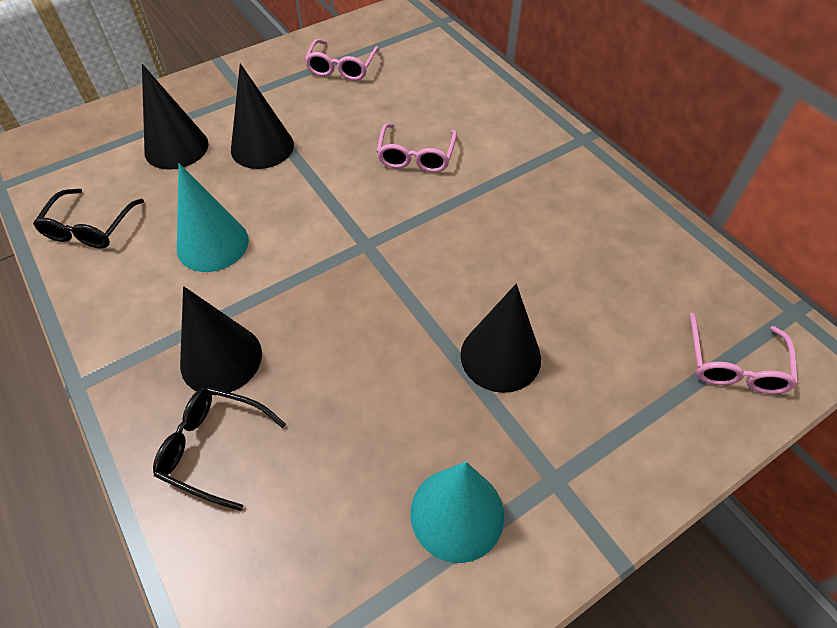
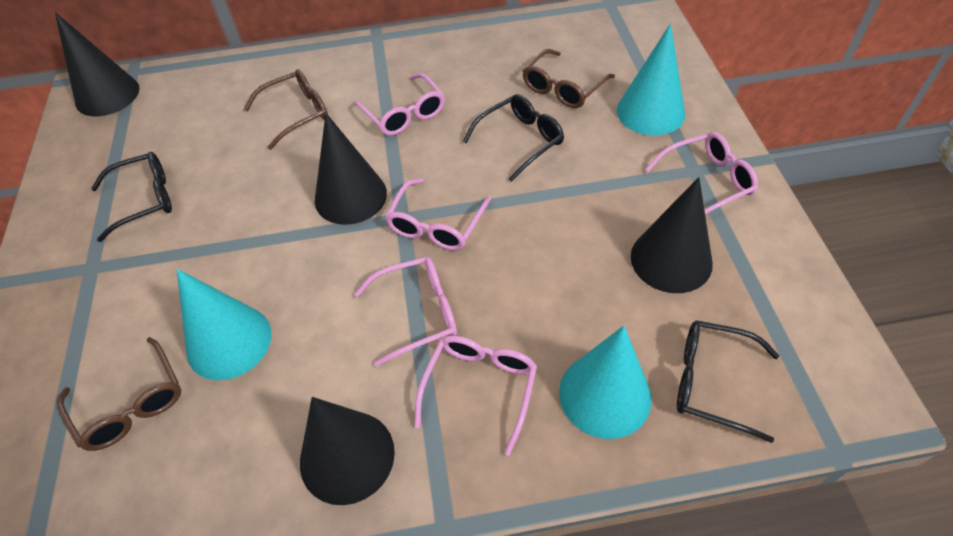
black glasses: [33,189,144,249] [153,387,286,511] = 2 -> [91,152,172,242] [463,94,564,182] [677,320,779,443] = 3
brown glasses: none = 0 -> [57,337,181,451] [244,69,328,150] [523,49,615,108] = 3
pink glasses: [304,39,380,81] [377,123,457,172] [689,313,798,394] = 3 -> [354,73,445,136] [354,257,457,367] [385,178,491,250] [414,336,537,456] [645,132,758,214] = 5
turquoise cone: [177,163,249,272] [410,462,504,563] = 2 -> [177,269,271,380] [559,326,652,439] [617,24,685,136] = 3

